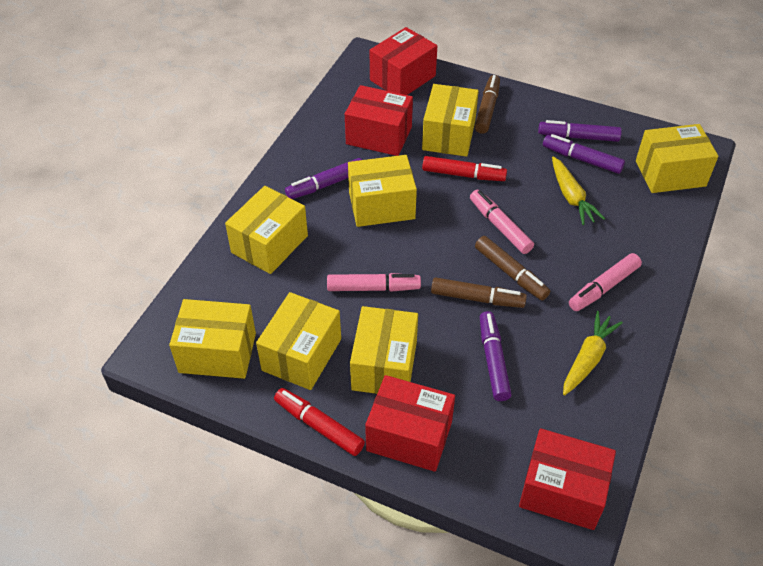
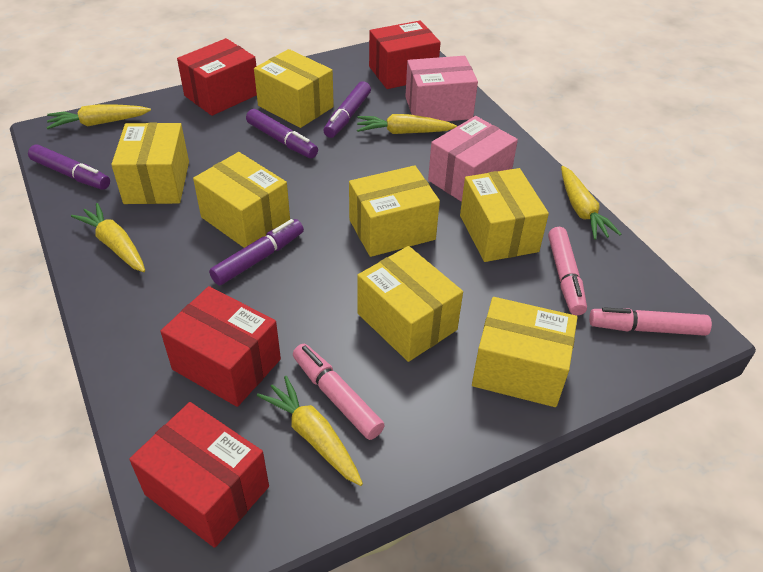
brown marker: [431,277,527,308] [475,75,500,134] [475,236,550,300] = 3 -> none = 0
pink box: none = 0 -> [405,56,478,121] [428,116,518,202] = 2
red marker: [274,388,365,456] [422,156,507,181] = 2 -> none = 0
yellow carrot: [552,157,605,225] [563,311,623,395] = 2 -> [46,104,151,129] [71,203,145,272] [257,376,363,486] [357,114,457,134] [561,166,621,240] = 5

